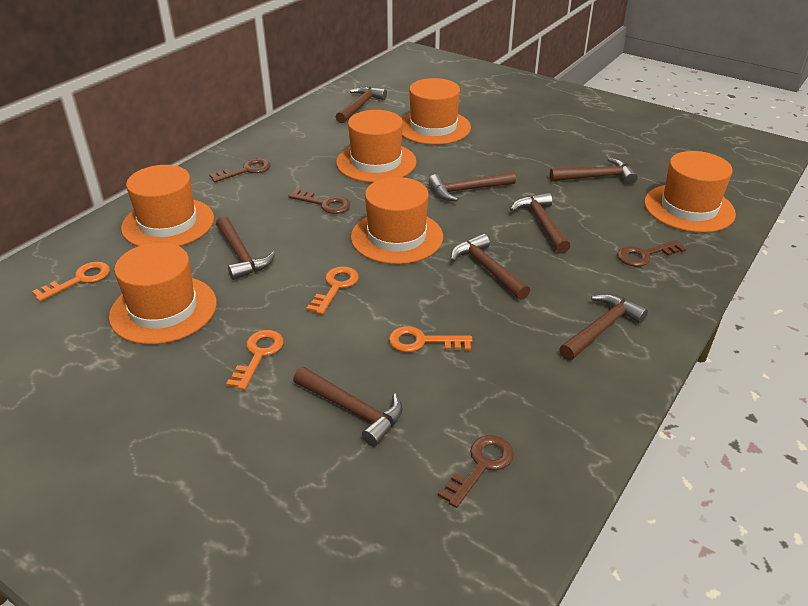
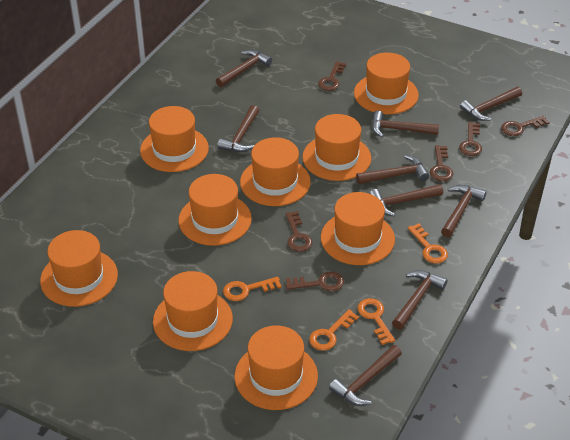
brown hammer: [216,216,275,280] [293,367,403,446] [336,87,387,123] [428,171,516,202] [451,234,530,300] [510,193,570,253] [550,158,638,184] [559,294,648,360] = 8 -> [216,50,272,87] [217,105,259,152] [329,345,402,406] [356,155,429,184] [369,184,443,216] [372,110,439,137] [392,270,448,330] [441,185,487,237] [460,87,522,121] = 9
brown key: [209,158,271,182] [288,189,351,214] [438,435,514,508] [617,240,686,267] = 4 -> [285,211,313,252] [286,272,344,291] [318,61,346,91] [430,145,453,181] [459,122,482,156] [501,116,550,136] = 6
orange hat: [109,243,217,344] [121,165,214,246] [336,110,417,183] [351,177,443,264] [401,78,471,145] [644,151,736,233] = 6 -> [40,230,118,307] [140,106,209,172] [153,271,233,351] [178,174,252,246] [234,326,318,410] [240,137,311,206] [302,114,371,181] [321,192,395,265] [354,52,419,114] = 9

